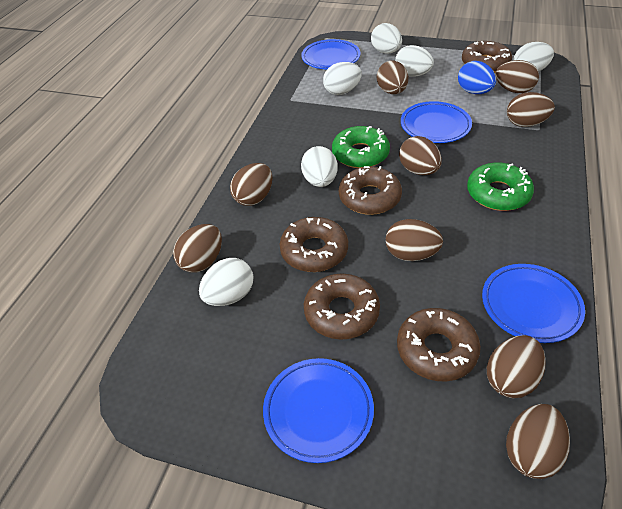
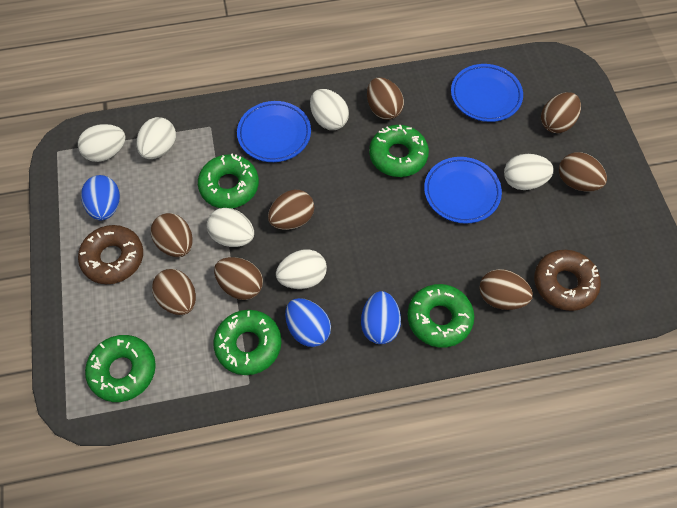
blue egg: [458,61,496,94] = 1 -> [81,175,120,220] [285,298,331,347] [361,291,401,344] = 3
blue plate: [263,358,374,463] [301,39,360,70] [401,101,472,143] [482,264,585,343] = 4 -> [237,101,311,162] [424,157,502,224] [451,64,523,122] = 3
brown donut: [280,217,348,272] [304,273,380,340] [339,166,402,215] [397,308,481,381] [462,41,512,73] = 5 -> [78,225,143,284] [534,250,601,311] = 2
brown egg: [173,224,222,273] [230,163,273,206] [377,61,408,94] [386,219,443,261] [399,136,442,175] [487,335,546,398] [495,60,539,93] [506,404,570,479] [507,92,555,127] = 9 -> [151,213,193,257] [152,269,196,315] [214,257,263,300] [268,190,314,230] [367,77,404,120] [479,269,533,310] [541,92,581,133] [559,152,607,192] = 8
green donut: [332,126,390,168] [467,162,534,211] = 2 -> [85,335,156,402] [198,153,259,208] [213,310,282,375] [369,125,429,177] [407,284,474,348] = 5

